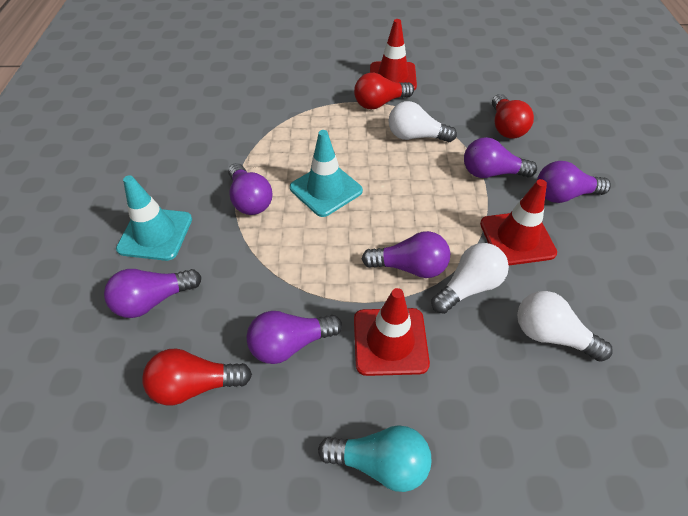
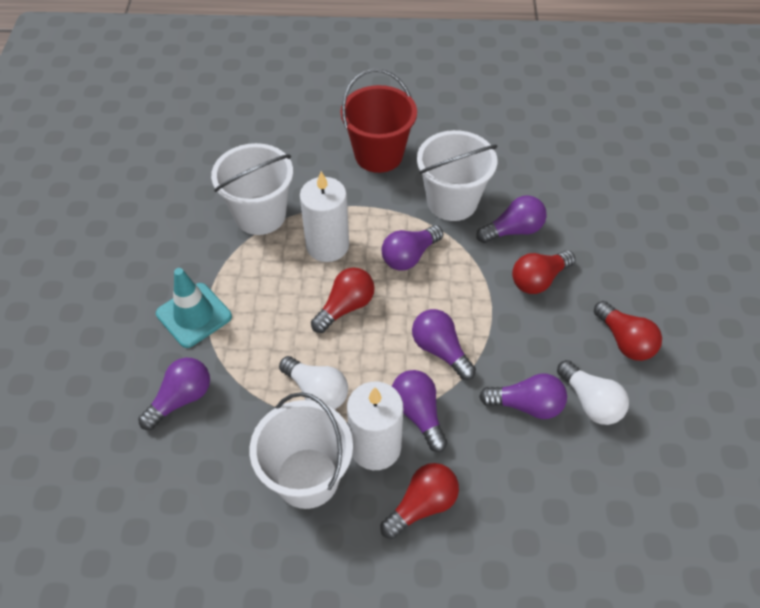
red bucket: none = 0 -> [341,69,417,173] = 1
red light bulb: [142,348,252,405] [354,73,414,109] [492,94,534,139] = 3 -> [311,268,375,333] [380,463,459,539] [512,250,575,294] [594,301,662,361] = 4
red traffic cone: [354,288,430,376] [370,19,417,90] [480,179,557,265] = 3 -> none = 0
turquoise light bulb: [318,425,431,492] = 1 -> none = 0
turquoise traffic cone: [116,175,192,261] [290,130,363,217] = 2 -> [156,268,232,348] = 1
white bucket: none = 0 -> [211,143,293,235] [250,392,353,509] [417,130,498,221] = 3
white candle: none = 0 -> [300,171,349,262] [347,382,403,470] = 2
white light bulb: [388,101,457,142] [431,243,509,314] [517,291,613,362] = 3 -> [279,356,348,410] [557,360,629,425] = 2

